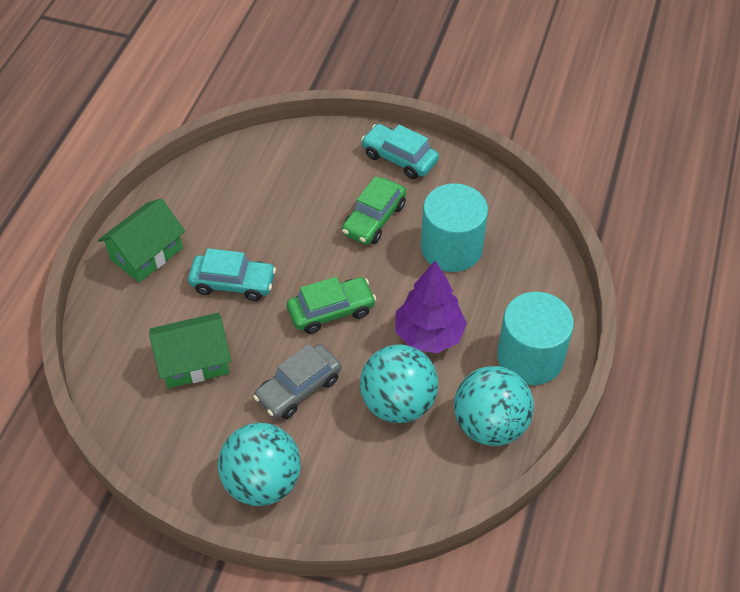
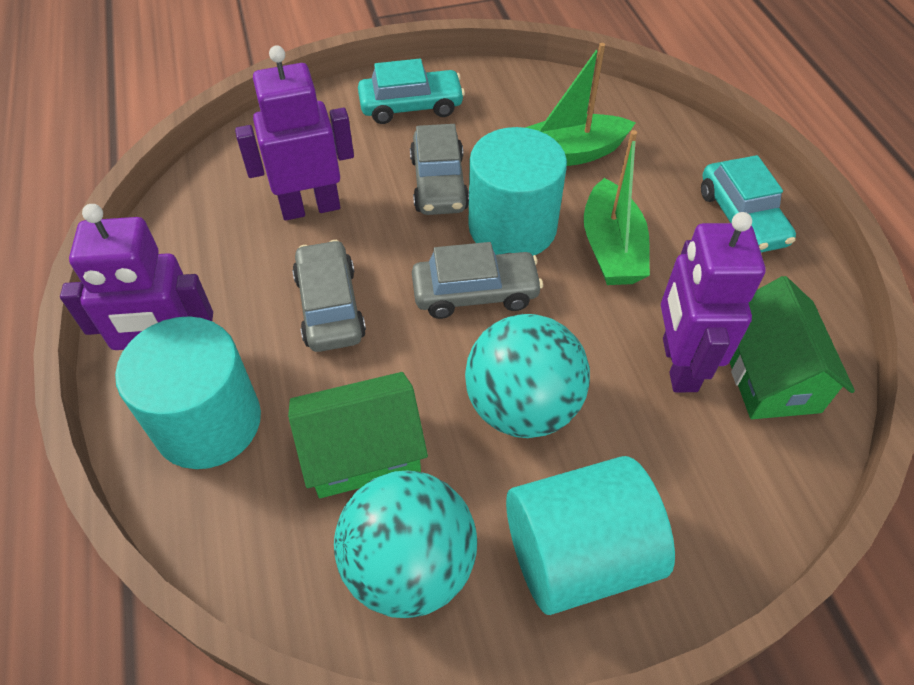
green boat: none = 0 -> [525,43,636,166] [584,130,650,285] = 2
green car: [287,277,376,334] [342,176,406,245] = 2 -> none = 0
grey car: [253,344,341,419] = 1 -> [292,240,366,352] [410,124,469,215] [412,242,543,319] = 3
purple robot: none = 0 -> [60,204,213,350] [235,45,354,220] [661,212,766,392] = 3
purple tree: [395,261,467,353] = 1 -> none = 0
turquoise ball: [218,423,301,506] [360,344,438,423] [454,366,534,446] = 3 -> [334,471,477,618] [465,314,590,438] = 2
turquoise cylinder: [421,183,488,272] [497,292,574,385] = 2 -> [115,316,261,469] [468,127,567,256] [506,456,675,615] = 3

